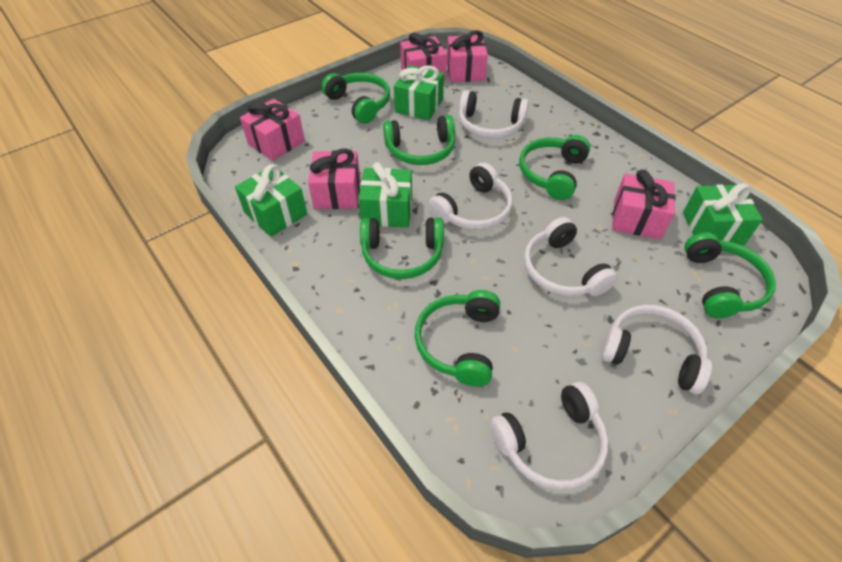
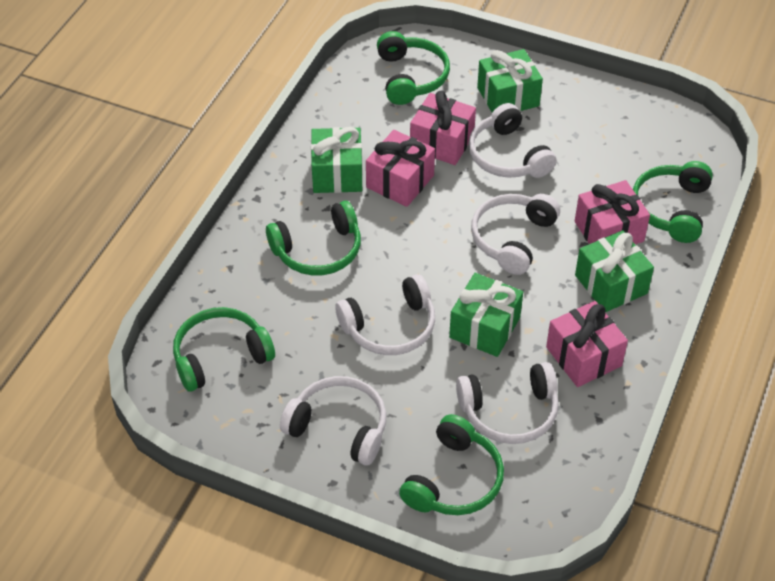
green headphones: [321,73,390,124] [360,217,444,279] [383,115,455,165] [415,290,500,386] [519,135,590,200] [685,232,776,318] = 6 -> [173,307,275,392] [266,201,361,275] [377,31,450,105] [399,414,504,515] [633,161,713,243] = 5
pink gift: [240,99,305,161] [308,149,360,209] [400,32,447,80] [447,30,488,82] [612,170,675,239] = 5 -> [366,130,435,207] [410,91,476,165] [546,301,628,387] [575,180,650,244] = 4

